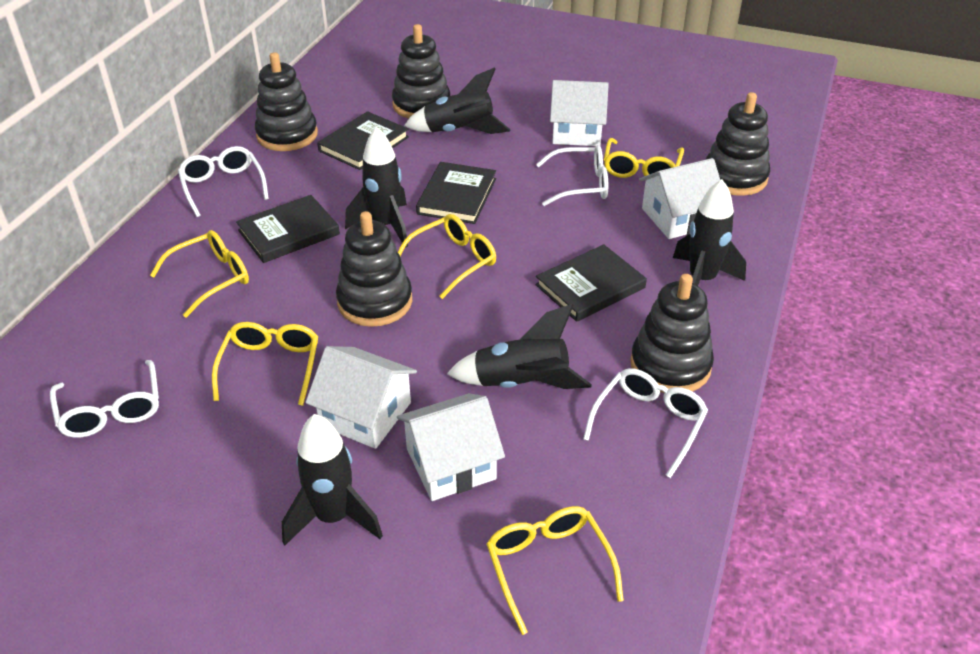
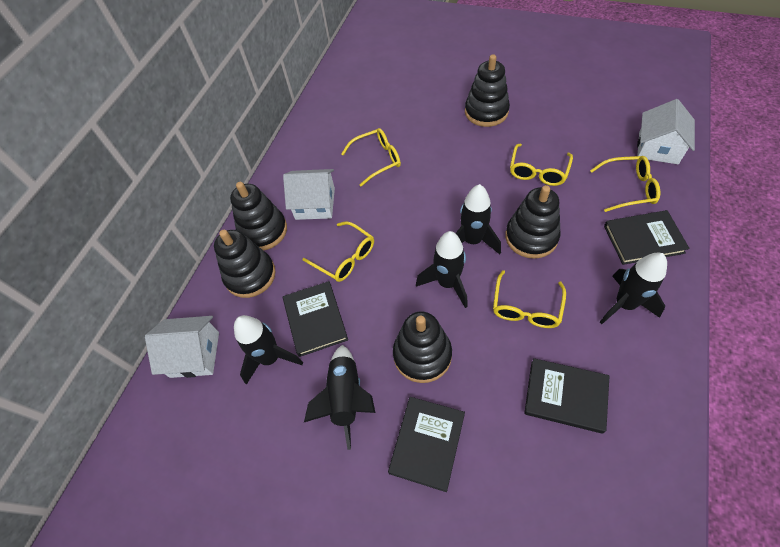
white glasses: [50,360,159,438] [178,146,269,217] [536,145,608,206] [583,368,708,478] = 4 -> none = 0
white house: [305,346,417,449] [397,393,505,501] [550,80,609,146] [639,158,720,239] = 4 -> [145,316,219,378] [283,169,335,220] [637,99,695,164] = 3

